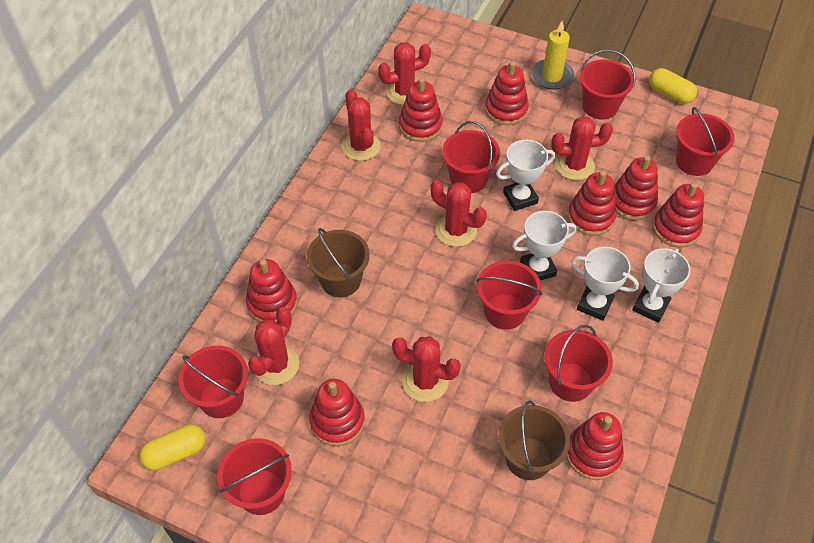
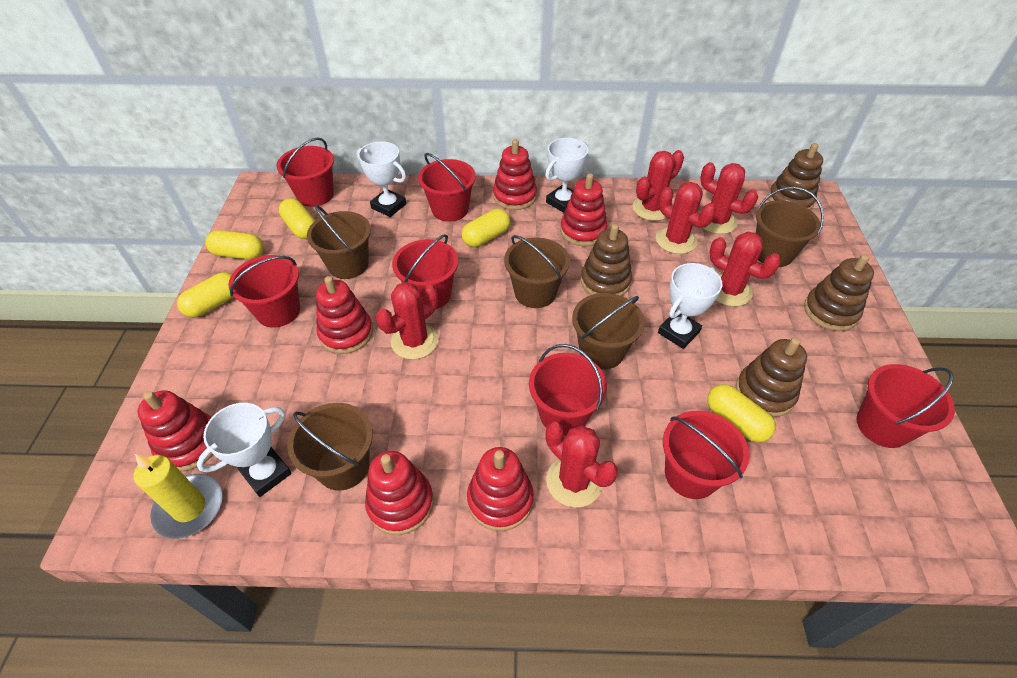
brown bucket: [307,228,370,297] [498,400,570,480] = 2 -> [287,403,373,491] [307,205,371,279] [504,235,570,308] [572,293,644,369] [756,187,824,267] = 5
brown stacking toy: none = 0 -> [581,224,632,296] [736,338,807,417] [768,143,823,210] [804,254,874,331] = 4
red stacking toy: [246,259,297,323] [309,379,365,446] [399,78,443,142] [485,61,529,125] [566,412,624,480] [568,171,616,236] [614,155,658,220] [653,182,704,248] = 8 -> [137,390,214,472] [316,276,373,354] [365,451,434,535] [467,447,534,531] [493,139,537,210] [560,173,607,246] = 6
yellow capsule: [140,424,206,470] [649,68,697,104] = 2 -> [177,272,233,318] [205,230,263,260] [279,198,315,239] [462,209,510,247] [707,384,776,442] = 5

